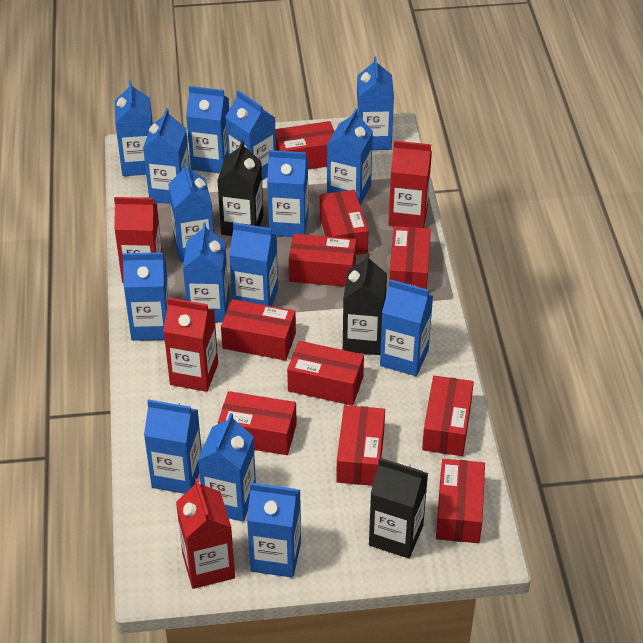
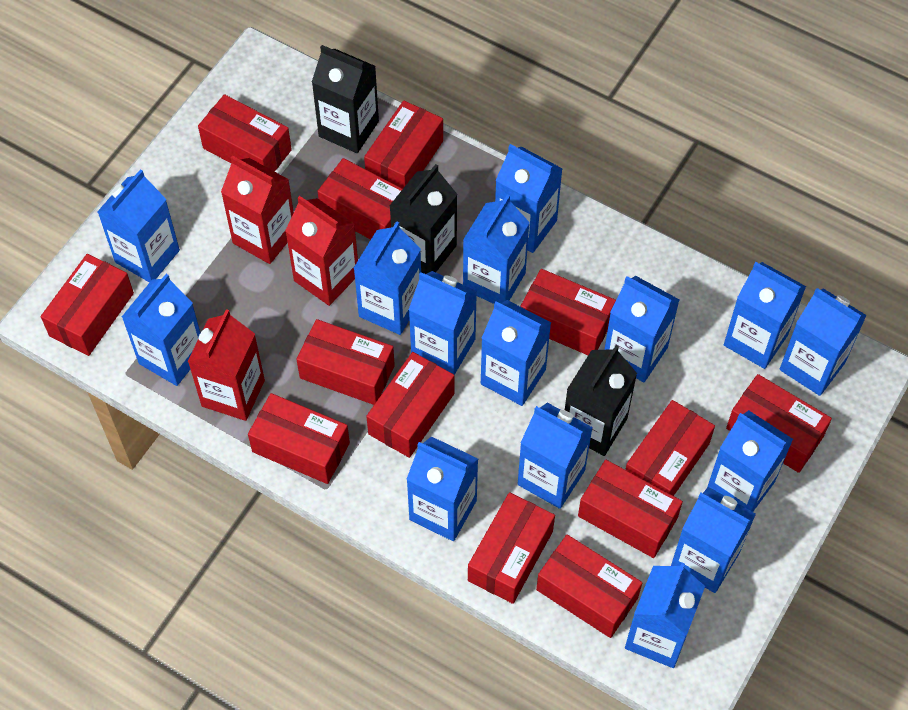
red box: [218,391,297,455] [221,299,296,361] [275,121,335,169] [287,341,364,406] [289,234,356,287] [320,190,369,255] [336,405,385,486] [389,226,431,289] [422,376,474,456] [436,459,485,543] = 10 -> [41,254,134,356] [198,94,292,172] [248,393,350,484] [296,319,395,405] [318,158,402,239] [364,101,443,189] [366,352,454,458] [468,492,555,604] [521,269,616,355] [536,534,642,638] [578,460,683,558] [625,400,715,496] [726,374,832,473] = 13
red carton: [114,197,162,283] [163,298,218,392] [176,478,235,589] [389,141,432,228] = 4 -> [187,309,265,421] [221,156,294,264] [285,196,358,306] = 3

